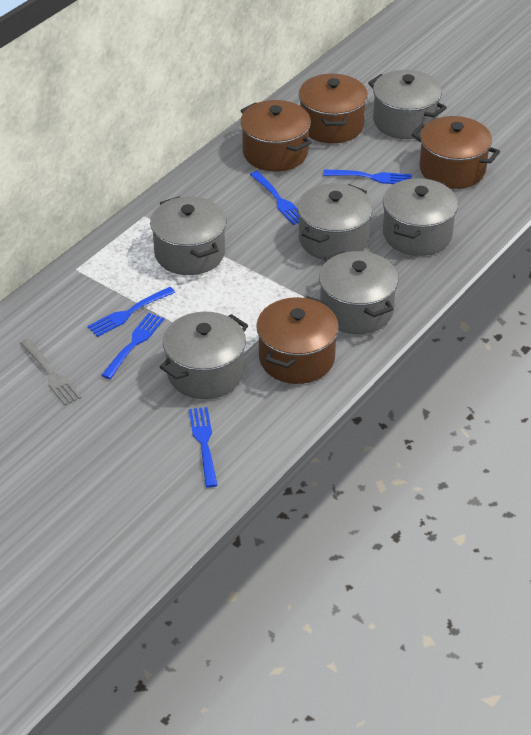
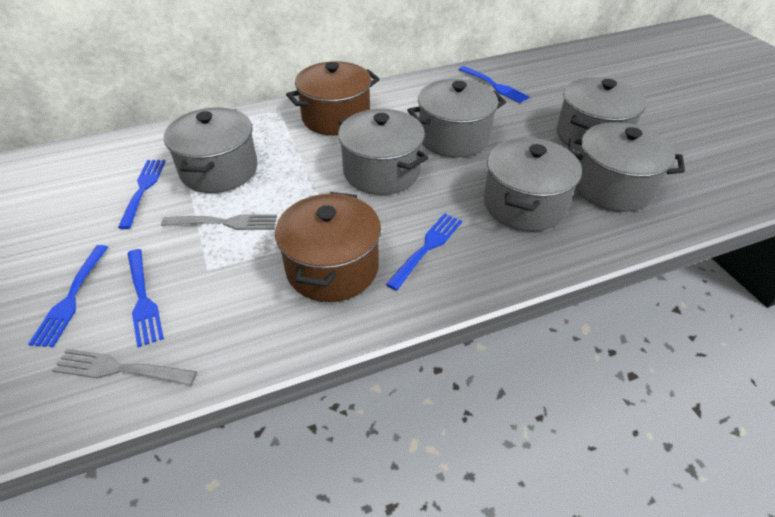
brown pot: [240,100,312,172] [256,296,339,384] [299,74,368,143] [411,116,500,189] = 4 -> [275,192,381,302] [286,61,380,136] = 2
grey fork: [20,339,81,406] = 1 -> [52,349,197,386] [161,214,277,230] = 2

